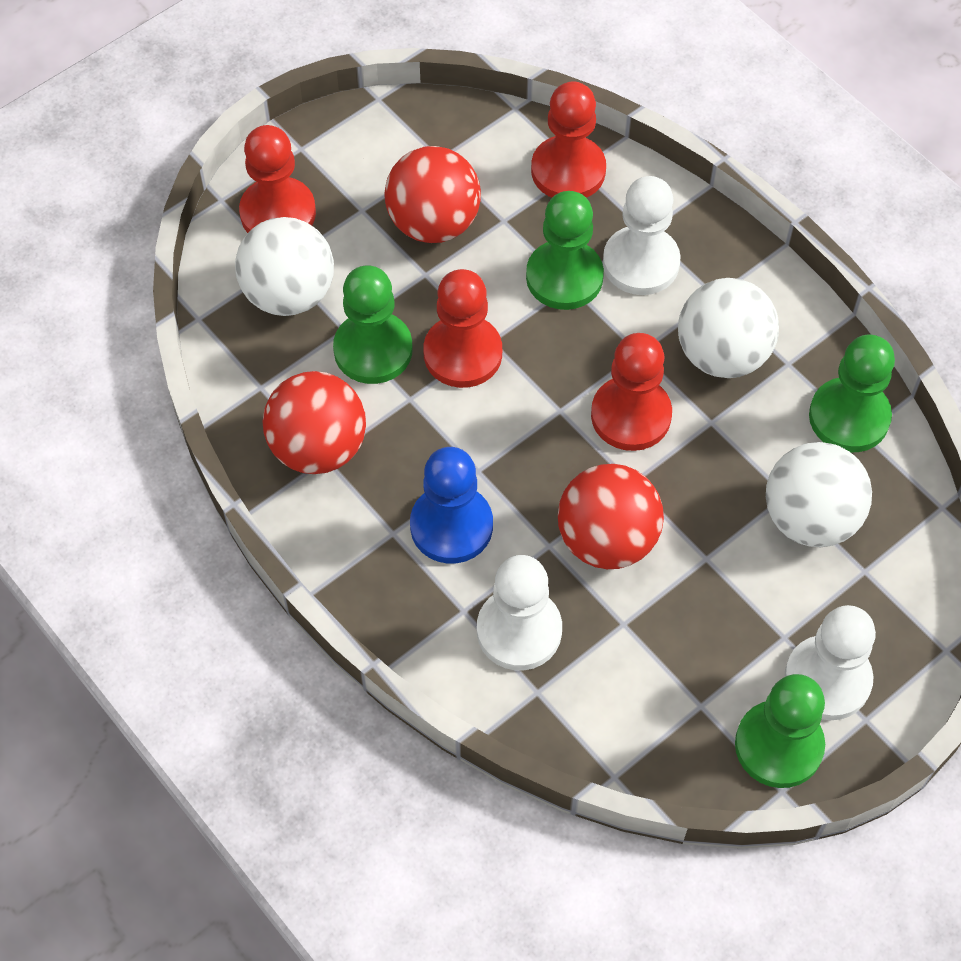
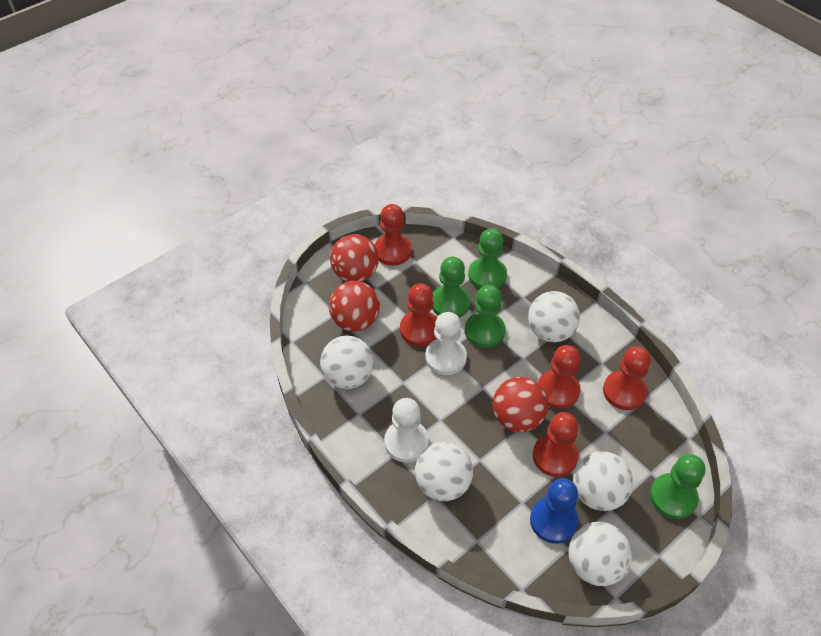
red pawn: [239,125,316,233] [423,269,502,388] [531,82,606,198] [591,333,672,451] = 4 -> [375,204,412,266] [400,283,437,346] [533,412,579,477] [538,345,581,409] [603,346,651,410] = 5
white ball: [235,217,334,316] [678,278,779,378] [766,442,872,547] = 3 -> [320,336,374,389] [415,442,473,501] [528,291,580,342] [569,522,632,586] [573,451,633,511] = 5
white pawn: [477,555,562,670] [603,176,681,295] [784,605,876,720] = 3 -> [384,398,429,462] [425,312,467,375] = 2

